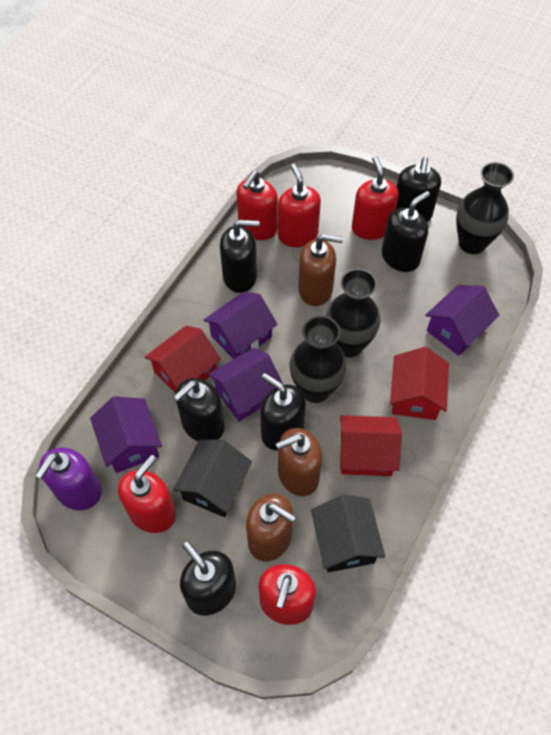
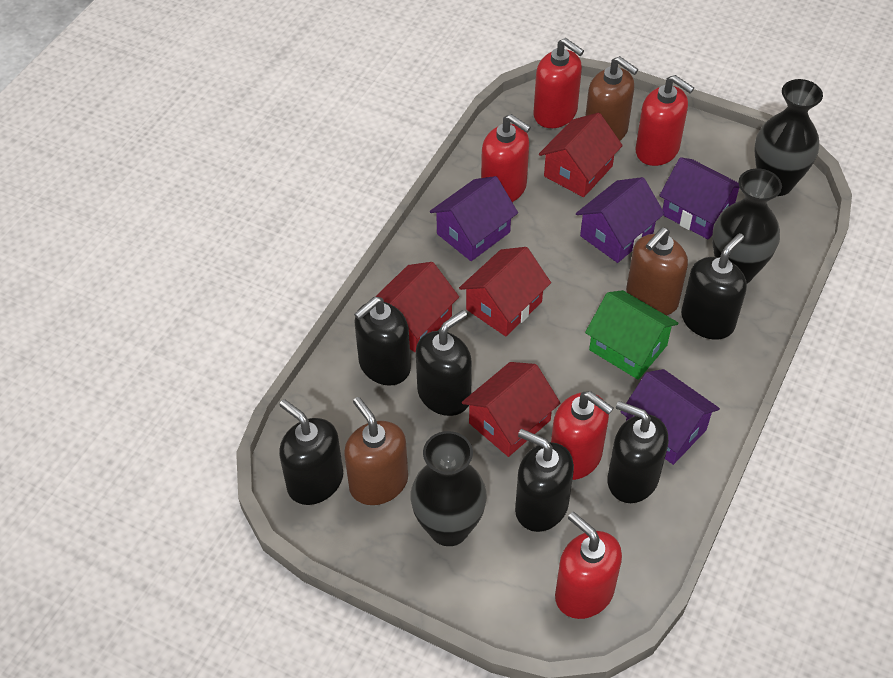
black house: [173,440,252,517] [311,495,385,572] = 2 -> none = 0
green house: none = 0 -> [585,290,679,380] = 1
purple soap dispenser: [35,448,102,510] = 1 -> none = 0
red house: [145,326,221,394] [340,415,402,476] [390,347,449,420] = 3 -> [375,262,459,353] [459,247,551,336] [462,362,560,457] [539,113,623,197] = 4

